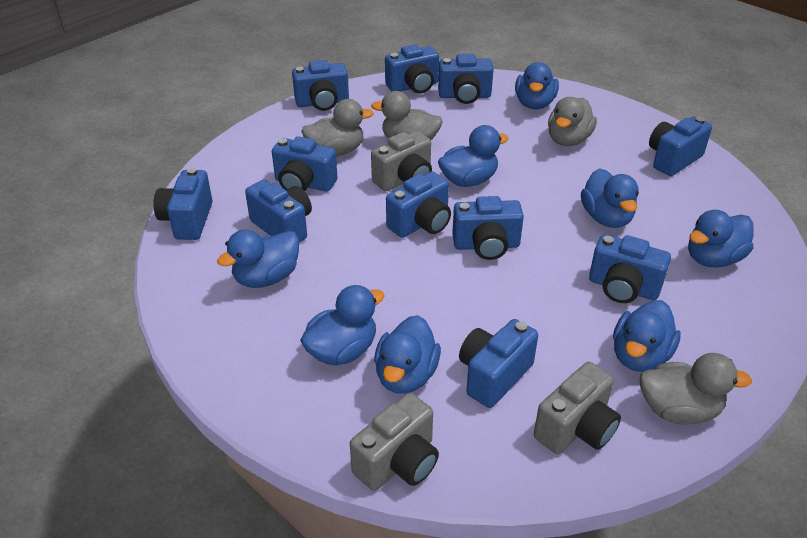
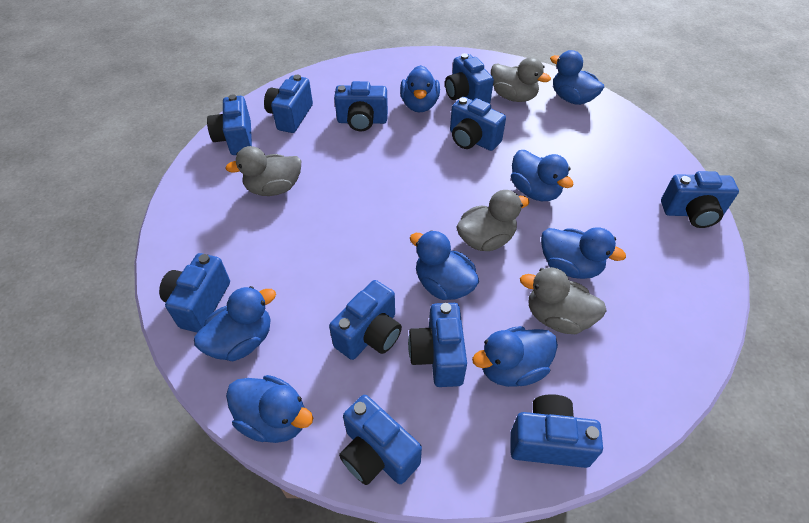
grey camera: [350,393,439,491] [371,131,432,191] [534,362,621,454] = 3 -> none = 0

